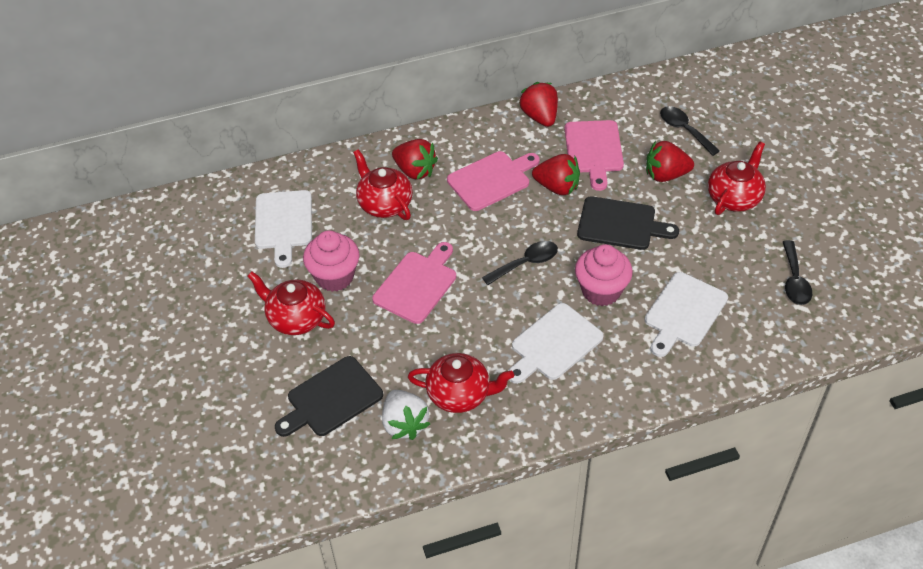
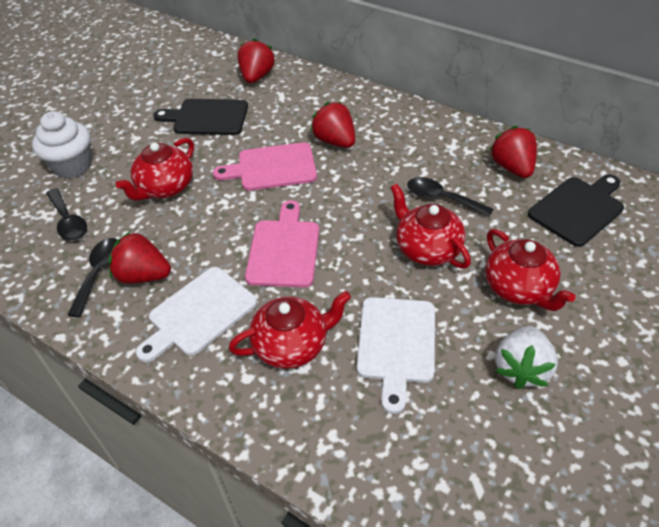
pink cupcake: [303,230,360,292] [575,244,633,306] = 2 -> none = 0
pink cutting board: [372,242,456,324] [447,151,540,211] [565,120,624,191] = 3 -> [213,142,317,191] [245,200,319,287] = 2
white cupcake: none = 0 -> [32,111,91,179] = 1
white cutting board: [255,190,312,268] [508,303,604,384] [645,272,728,357] = 3 -> [136,267,257,363] [356,297,435,414] = 2

